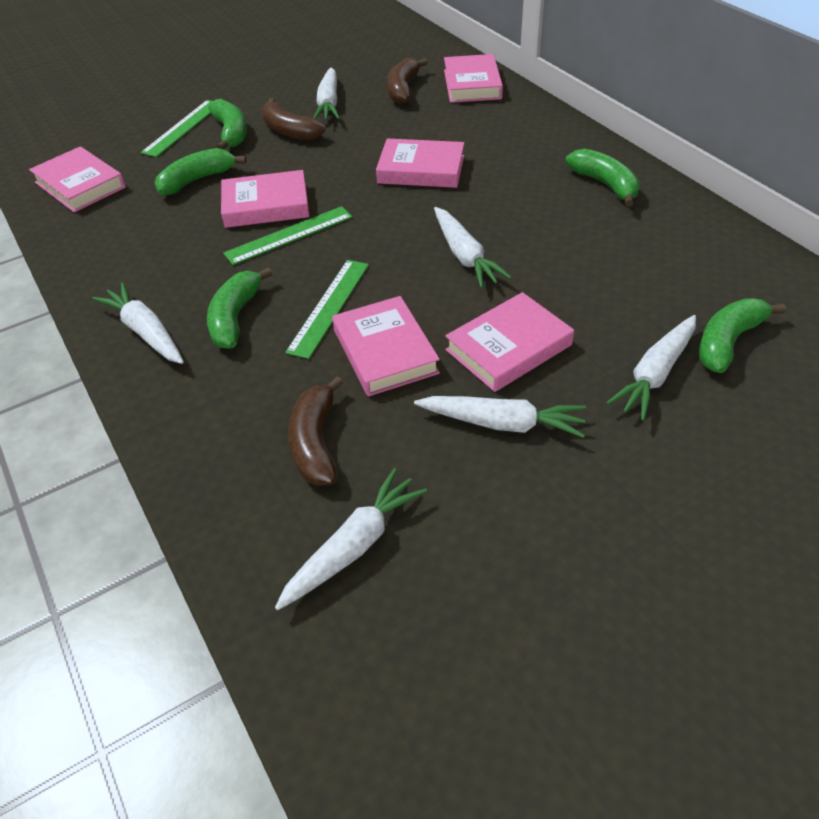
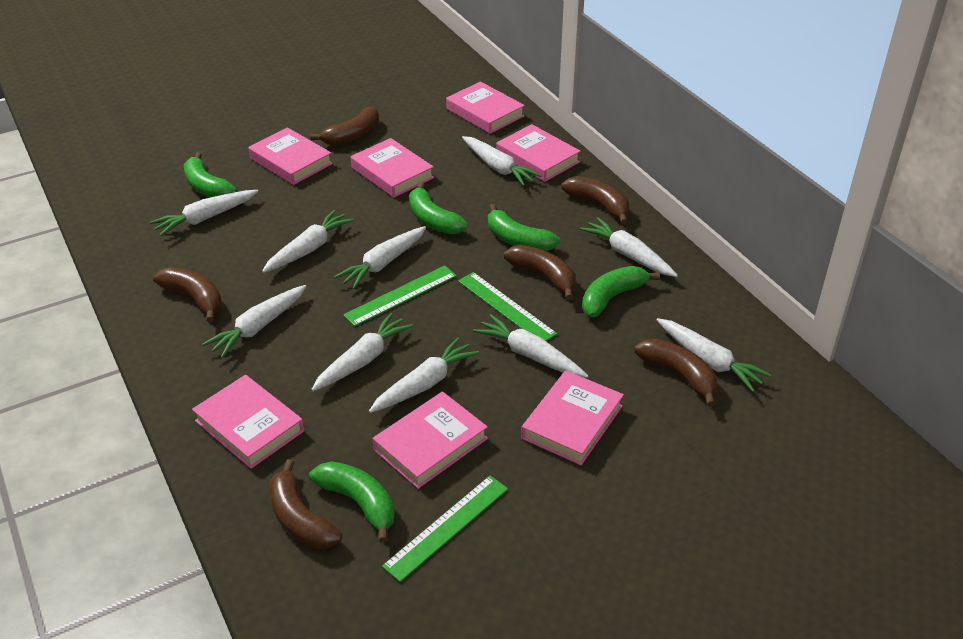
brown banana: [261,98,325,141] [288,376,343,486] [387,58,428,104] = 3 -> [153,267,222,323] [269,459,342,549] [310,106,379,146] [504,245,576,300] [561,176,629,225] [634,338,717,407] = 6
pink book: [29,146,126,212] [221,170,310,228] [332,296,440,396] [376,138,464,188] [444,54,503,103] [445,292,574,392] = 6 -> [192,375,304,469] [248,127,333,185] [351,138,434,198] [372,391,488,489] [446,81,525,134] [497,124,581,182] [521,371,624,465] = 7
white carrot: [92,282,184,364] [275,468,427,610] [314,67,340,120] [414,396,586,438] [434,207,512,288] [606,315,696,421] = 6 -> [150,190,258,236] [202,285,306,358] [262,210,354,273] [311,313,413,391] [334,226,426,289] [369,337,479,413] [462,136,542,186] [473,314,588,378] [580,217,678,277] [656,318,771,392] = 10

